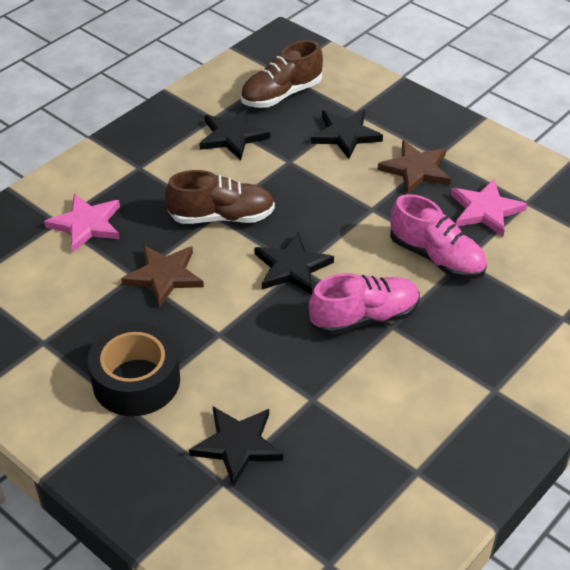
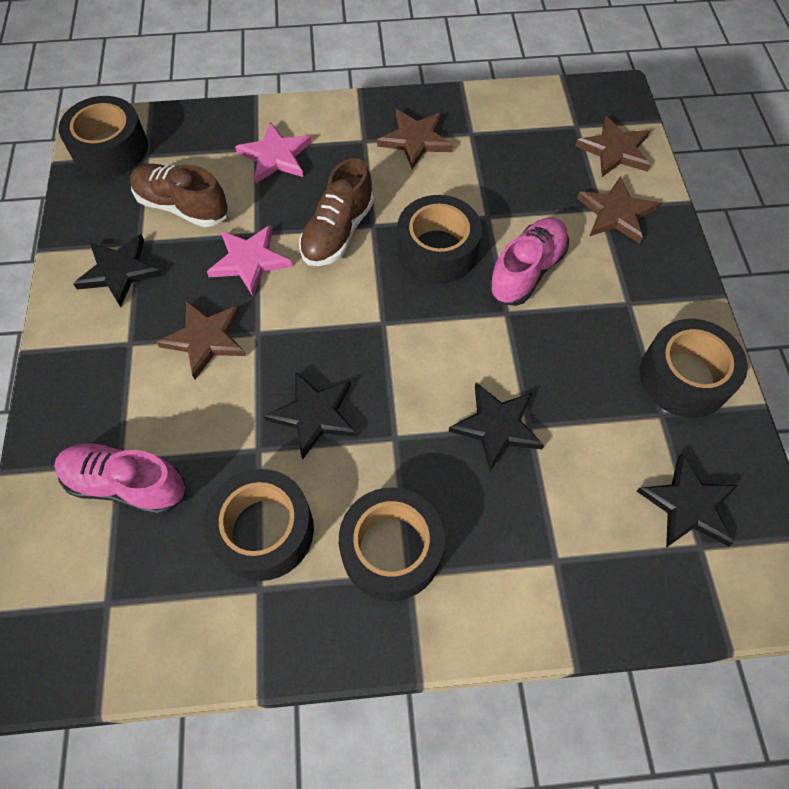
black tape: [88,323,180,416] = 1 -> [59,96,148,177] [204,469,314,581] [339,487,445,601] [397,195,482,284] [639,319,748,418] = 5
brown star: [121,245,204,308] [378,140,451,194] = 2 -> [157,301,246,379] [377,109,453,169] [575,116,650,177] [577,176,660,244] = 4

